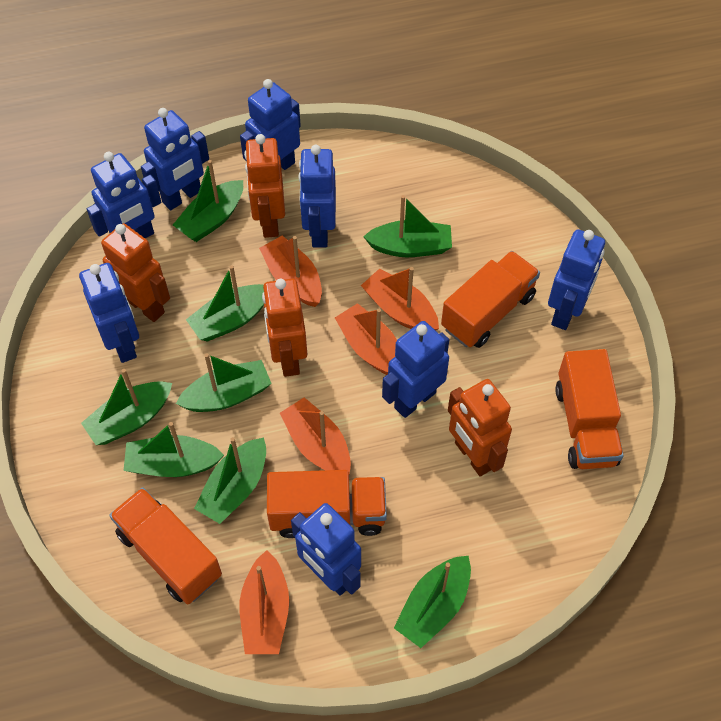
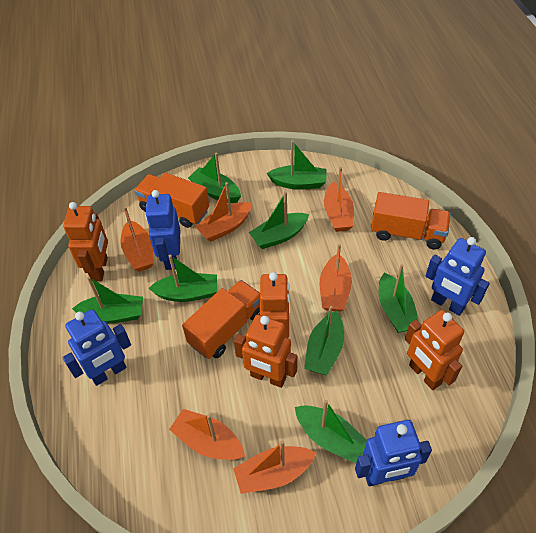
blue robot: [79,263,139,363] [87,152,161,238] [141,108,209,210] [240,79,301,170] [291,503,361,596] [298,145,336,247] [382,321,449,418] [548,229,605,330] = 8 -> [63,309,131,386] [145,190,180,270] [355,420,432,486] [426,237,490,316] = 4
orange boat: [240,550,289,654] [259,236,322,307] [280,397,351,472] [335,303,397,375] [361,267,439,331] = 5 -> [120,207,154,272] [169,409,245,460] [195,182,252,242] [233,440,316,494] [320,244,352,312] [324,167,354,232] = 6
orange truck: [109,487,222,604] [267,470,387,538] [441,251,540,348] [555,349,624,469] = 4 -> [134,173,209,228] [182,280,260,359] [371,192,451,250] = 3

